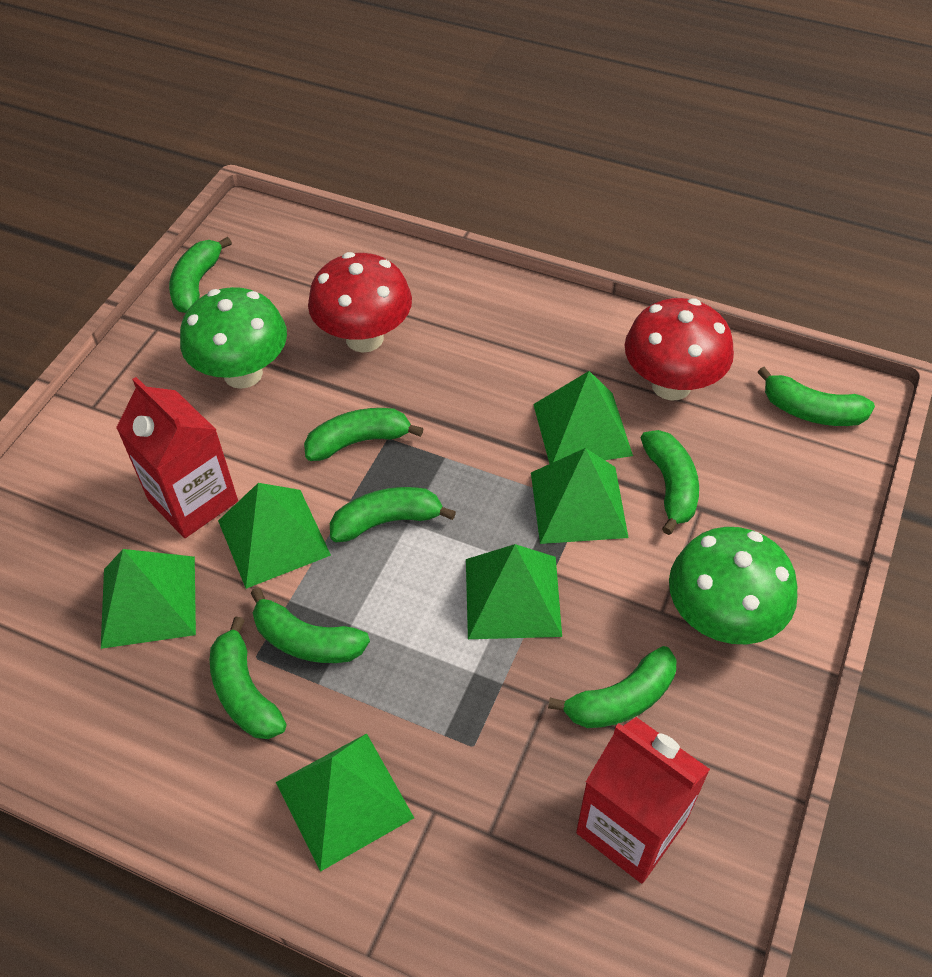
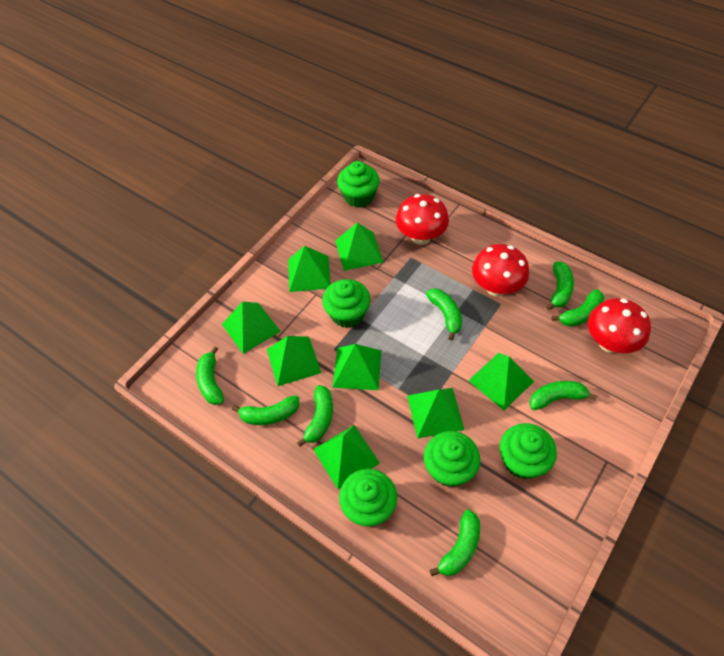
green cupcake: none = 0 -> [322,279,370,328] [337,161,379,207] [339,469,397,526] [424,431,480,487] [500,423,557,479] = 5
green mushroom: [180,287,287,389] [669,527,798,644] = 2 -> none = 0
green pyramid: [101,549,196,649] [218,483,331,589] [276,733,414,872] [466,544,562,639] [531,448,629,544] [533,371,633,464] = 6 -> [222,301,281,354] [267,336,321,386] [288,246,331,292] [313,425,380,489] [332,344,382,390] [335,222,384,271] [407,388,465,438] [468,353,534,410] = 8
red carton: [116,377,238,538] [576,717,710,883] = 2 -> none = 0
red mushroom: [308,252,412,353] [625,298,734,401] = 2 -> [396,194,449,245] [472,244,529,297] [588,298,651,353] = 3

